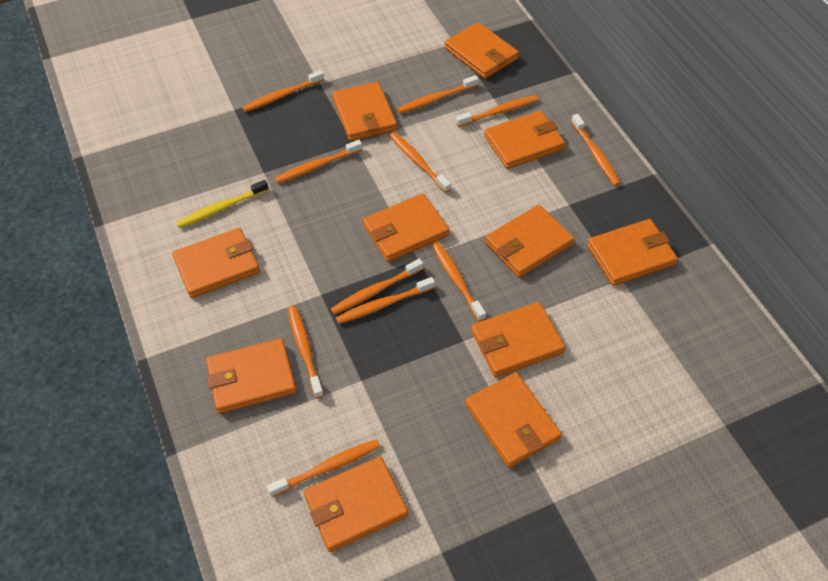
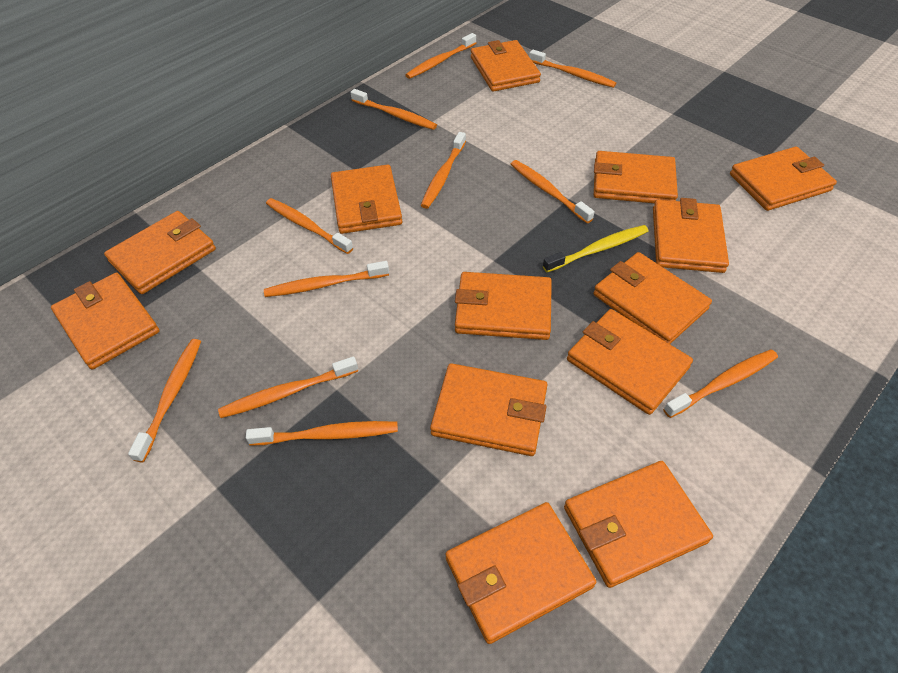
orange wallet: [172,228,260,298] [206,338,297,414] [304,456,408,552] [332,82,397,141] [363,194,449,262] [444,22,519,79] [465,372,562,468] [471,302,565,377] [484,111,565,169] [485,205,574,277] [587,219,678,286] = 11 -> [51,273,159,370] [104,211,216,294] [331,165,403,234] [430,363,547,456] [445,502,596,644] [455,272,552,340] [471,40,541,92] [564,461,713,588] [567,309,693,415] [593,252,712,344] [594,151,678,203] [653,198,729,273] [730,147,837,211] = 13

